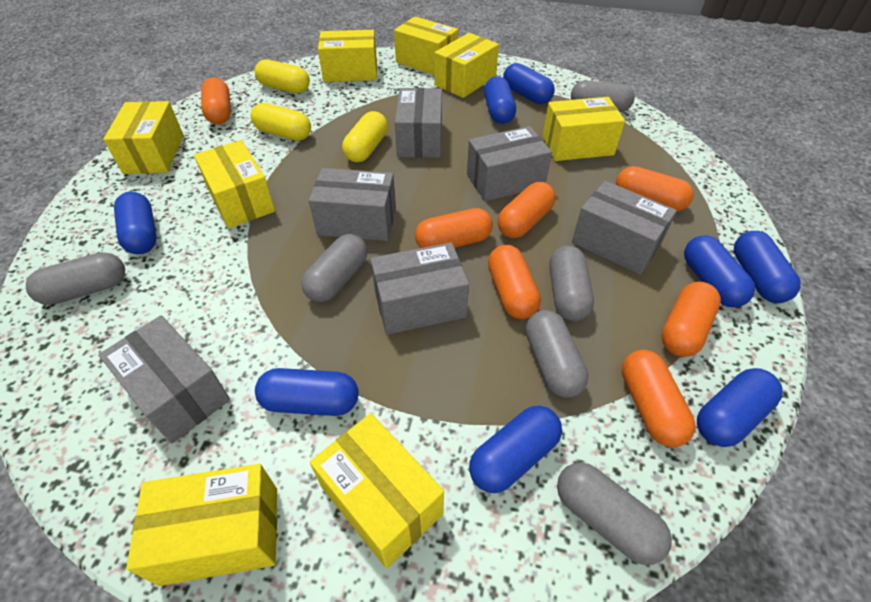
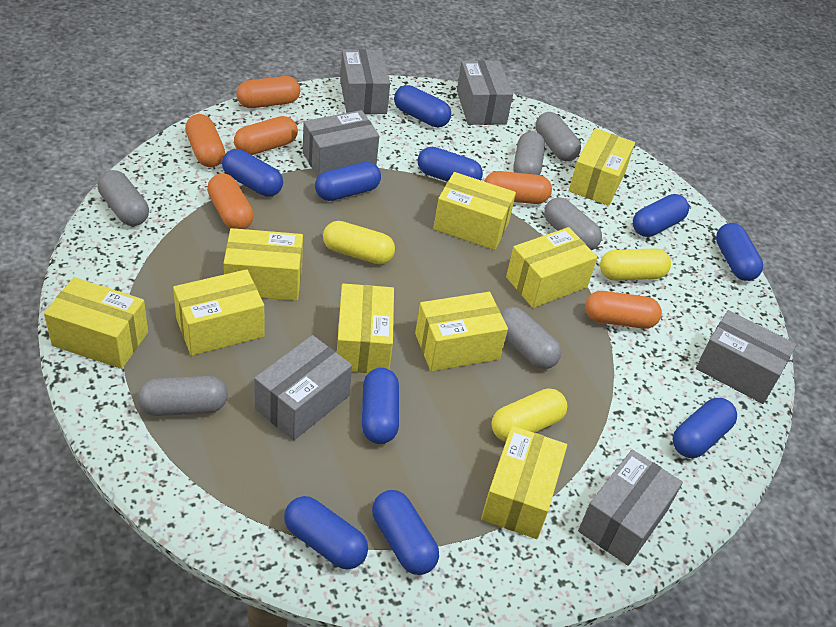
blue capsule: [114,192,157,254] [255,368,359,416] [469,405,562,493] [484,76,516,124] [503,63,555,104] [684,235,755,308] [697,368,782,447] [734,231,801,303] = 8 -> [222,149,283,197] [284,496,368,569] [315,162,381,201] [362,368,399,444] [372,490,439,575] [394,85,451,127] [418,147,483,182] [633,194,689,237] [673,398,737,458] [716,223,763,281] = 10
orange capsule: [201,78,231,124] [415,208,493,248] [488,245,541,319] [497,182,556,238] [616,166,694,211] [622,350,695,447] [661,282,721,357] = 7 -> [185,114,225,167] [207,173,254,229] [234,116,298,155] [236,76,300,108] [484,171,552,204] [585,291,662,329] = 6
yellow box: [103,101,184,174] [126,464,277,586] [194,140,275,228] [310,413,444,568] [318,30,377,82] [394,16,458,75] [434,33,499,98] [543,97,625,161] = 8 -> [44,277,148,369] [173,269,264,356] [224,228,303,301] [337,284,394,373] [415,292,508,371] [434,172,516,250] [481,426,567,539] [506,227,597,308] [569,128,635,206] = 9

